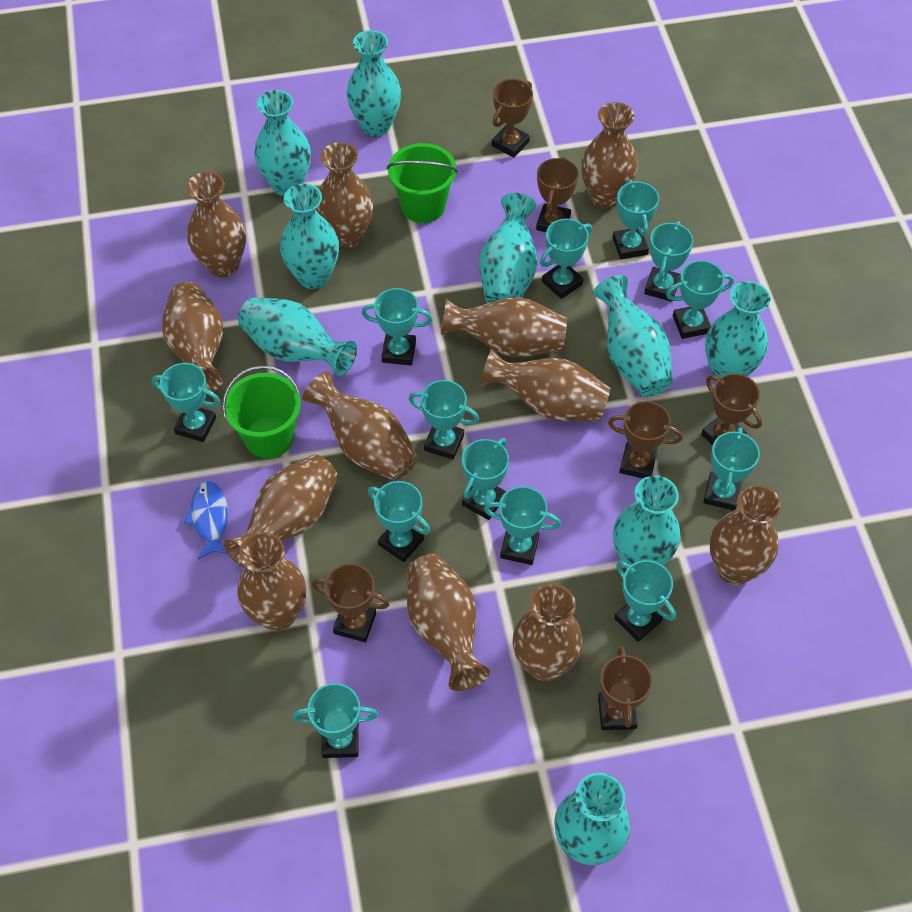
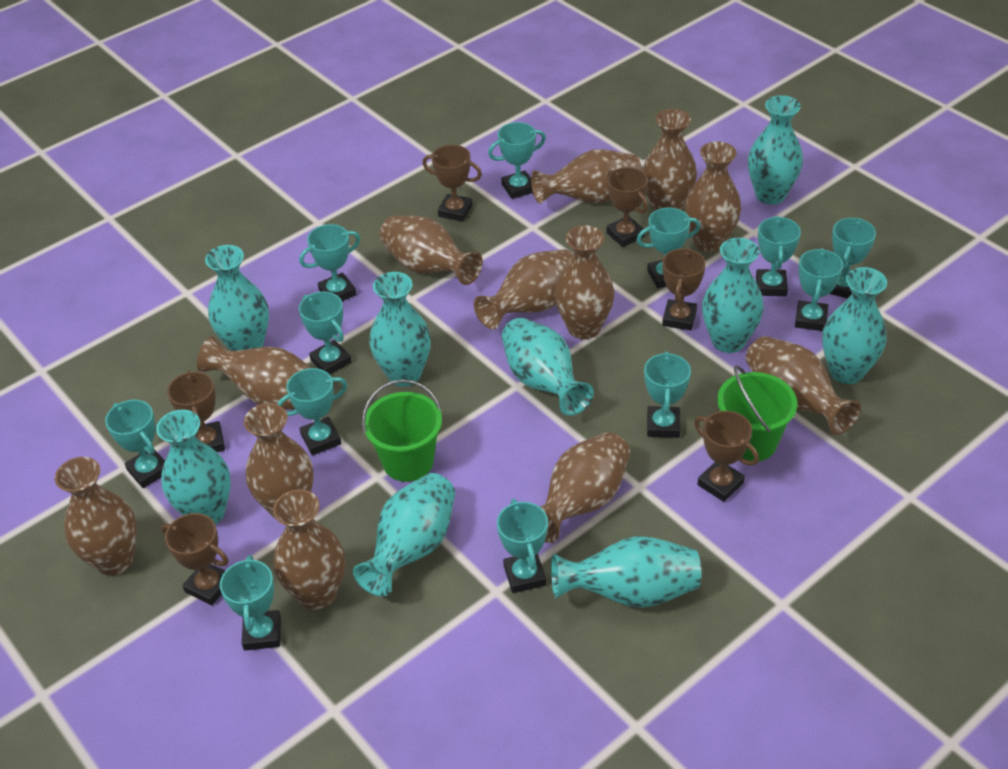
blue fish: [184,481,228,559] = 1 -> none = 0
turquoise trophy: [152,363,220,442] [293,683,378,758] [361,288,433,366] [368,481,431,562] [409,380,479,460] [462,438,509,520] [484,486,561,565] [540,219,592,299] [613,180,659,259] [614,560,676,642] [644,221,693,302] [666,260,734,339] [703,427,760,511] = 13 -> [105,400,165,488] [220,555,281,650] [277,368,347,455] [299,224,360,301] [299,292,352,374] [488,122,546,199] [497,499,548,593] [637,208,700,288] [644,351,691,438] [756,216,801,296] [795,248,843,331] [830,218,876,298] = 12

